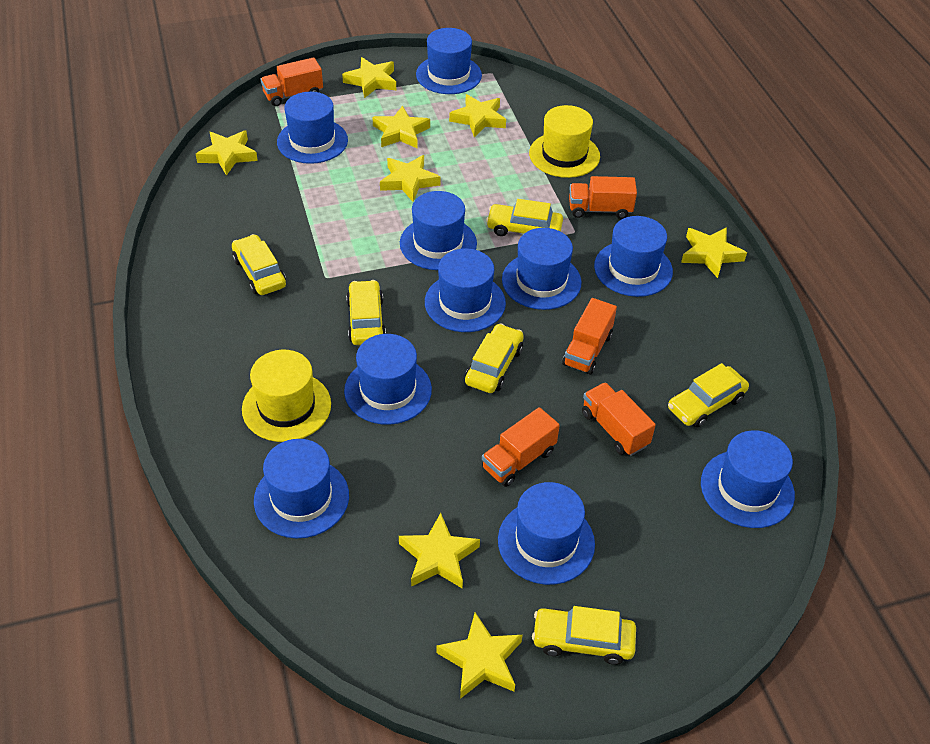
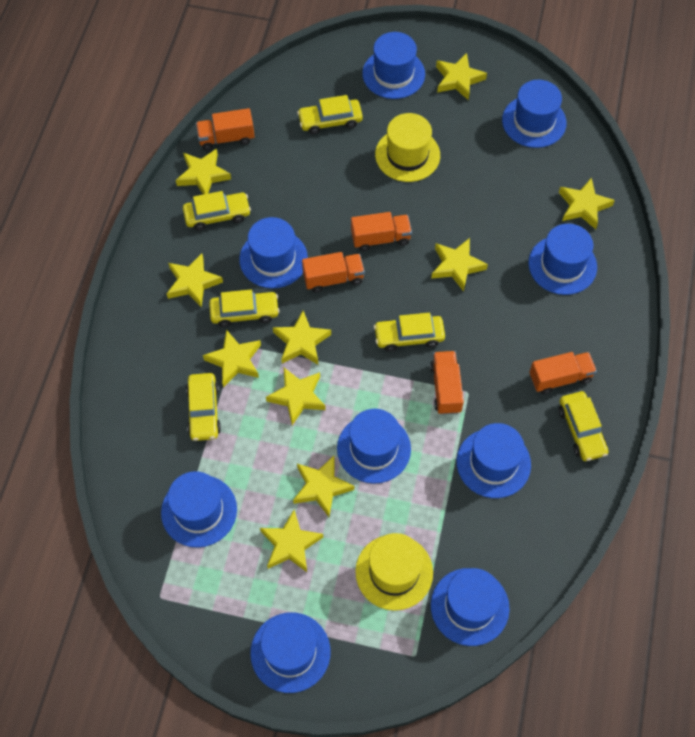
blue hat: [254,439,349,538] [277,92,348,164] [344,334,432,425] [400,191,477,270] [416,28,482,94] [425,249,506,332] [498,482,595,585] [502,228,582,310] [594,216,673,297] [701,430,795,528] = 10 -> [161,471,237,548] [239,217,308,288] [250,612,330,693] [337,409,411,484] [362,32,425,99] [431,568,510,646] [457,423,531,498] [502,80,566,148] [528,224,597,295] = 9
yellow star: [196,130,258,176] [342,57,396,98] [372,106,430,149] [380,155,441,202] [399,513,480,589] [436,613,523,699] [449,94,506,137] [681,227,747,278] = 8 -> [167,253,223,308] [176,149,231,194] [203,330,261,387] [260,510,323,572] [266,368,326,425] [273,311,331,365] [293,456,354,517] [431,238,488,292] [436,53,487,100] [559,177,615,229] = 10

